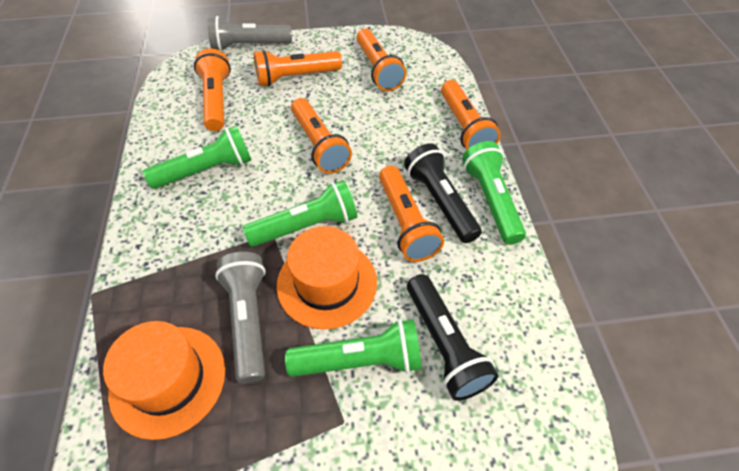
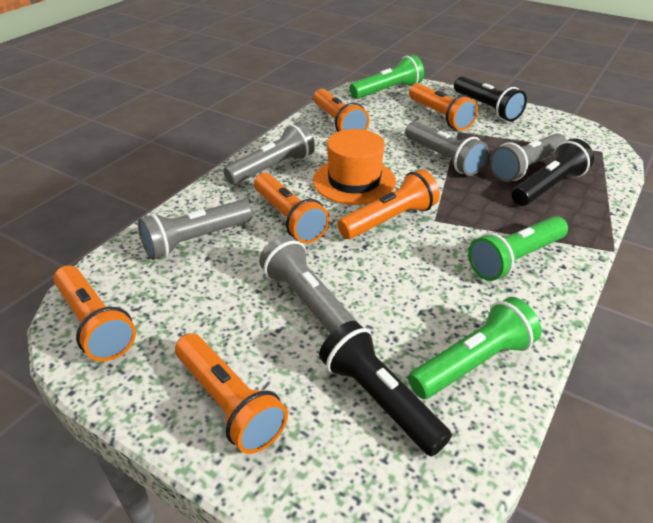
black flashlight: [404,143,482,243] [407,274,499,401] = 2 -> [319,321,452,457] [454,76,527,122] [511,138,594,206] = 3
green flashlight: [143,125,251,189] [243,180,357,247] [285,319,422,377] [462,141,526,245] = 4 -> [350,55,424,99] [408,297,542,399] [468,216,568,281] = 3
grey flashlight: [208,16,292,51] [215,252,266,384] = 2 -> [138,200,253,260] [223,122,315,185] [259,235,356,334] [405,121,488,176] [489,133,567,182] = 5
orange hat: [103,321,225,440] [277,226,377,329] = 2 -> [313,129,396,205] = 1

